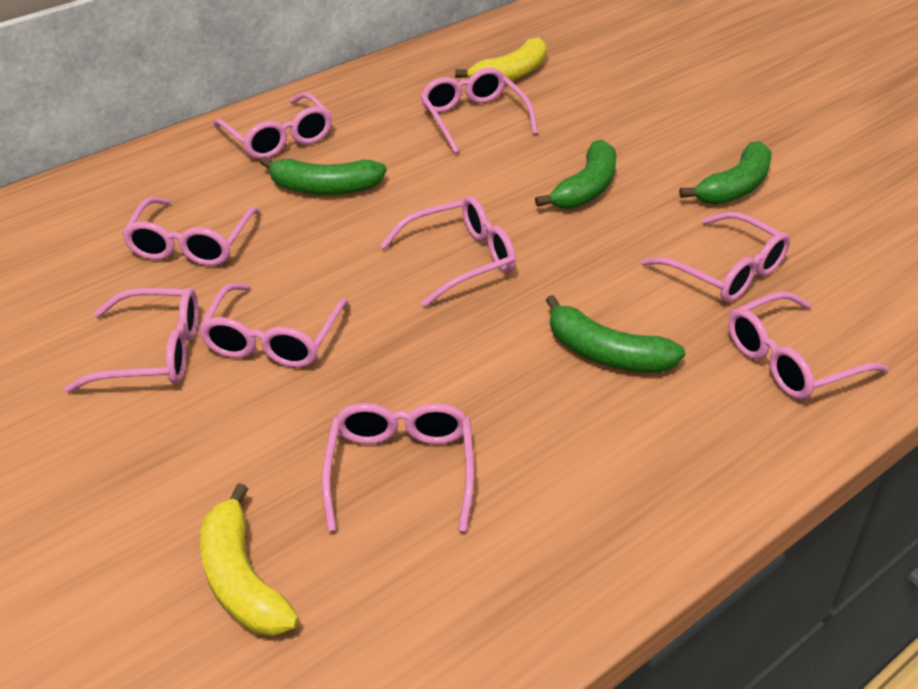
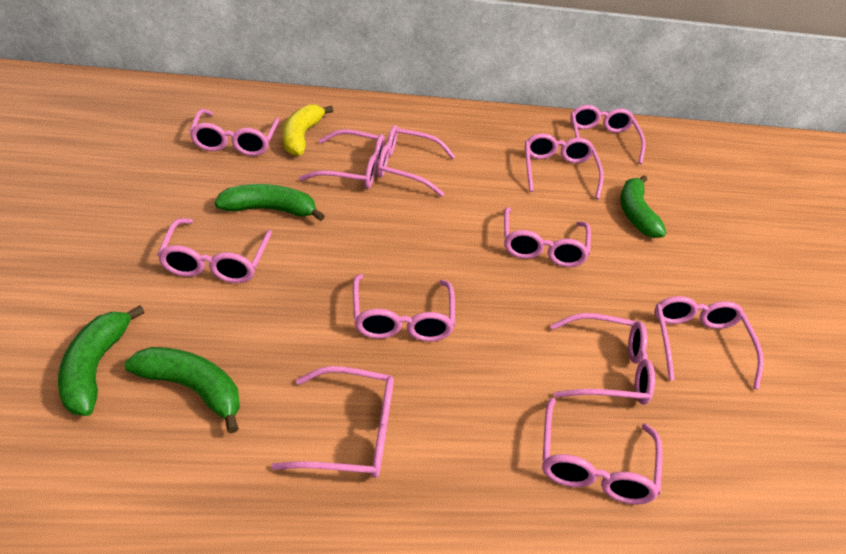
pink glasses: [64,288,198,393] [122,197,260,266] [199,283,349,368] [213,92,332,159] [322,403,474,532] [380,196,516,307] [420,68,538,154] [641,212,790,303] [728,291,888,399] = 9 -> [157,218,272,283] [189,109,280,156] [271,366,394,478] [299,129,385,189] [353,274,455,342] [377,125,455,197] [504,207,591,267] [525,134,604,199] [542,398,663,504] [550,313,655,405] [570,105,645,164] [654,296,764,390] = 12
yellow banana: [200,483,299,636] [455,37,547,81] = 2 -> [283,104,334,156] = 1

